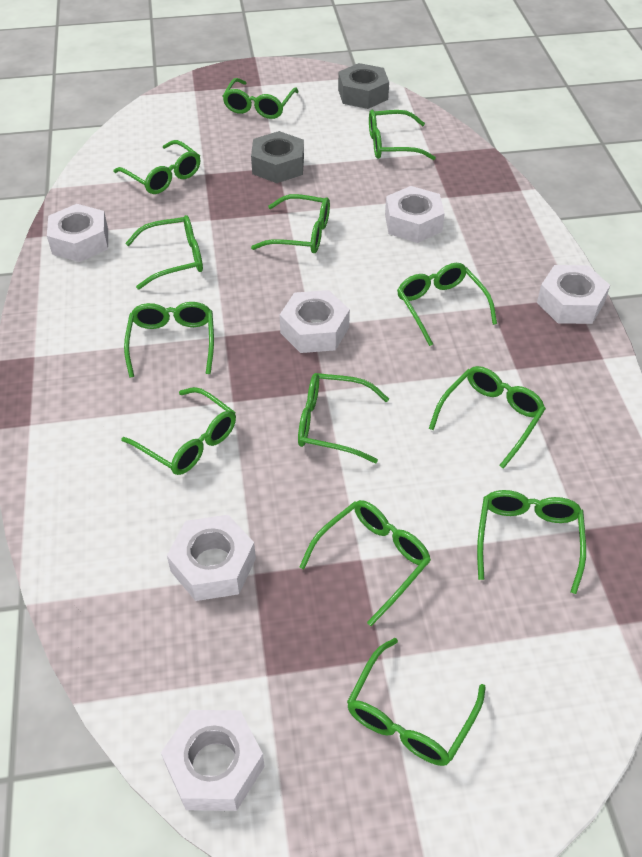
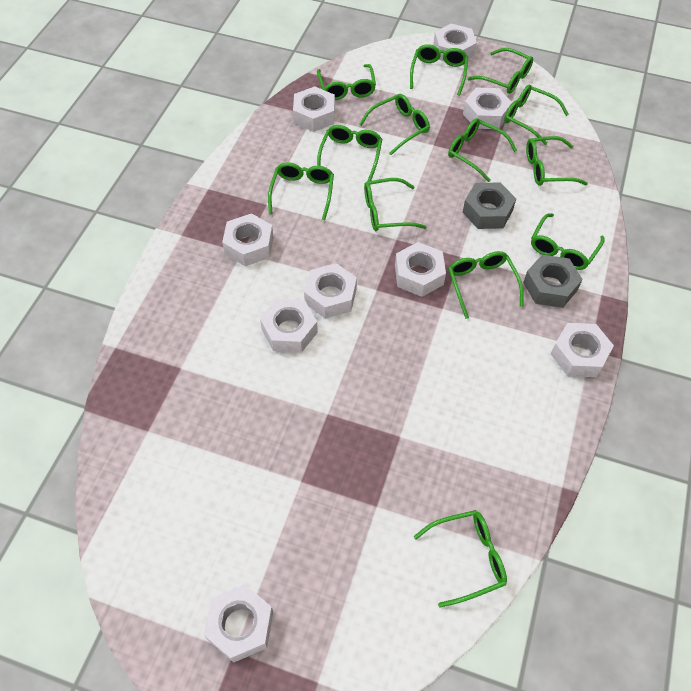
white nut: [47,204,108,262] [161,710,265,811] [167,515,256,601] [280,290,350,353] [385,186,445,243] [537,265,610,324] = 6 -> [204,585,273,663] [222,213,273,266] [260,299,318,353] [293,86,335,132] [304,263,357,319] [395,242,446,297] [433,23,477,61] [463,87,512,129] [551,323,614,377] = 9

